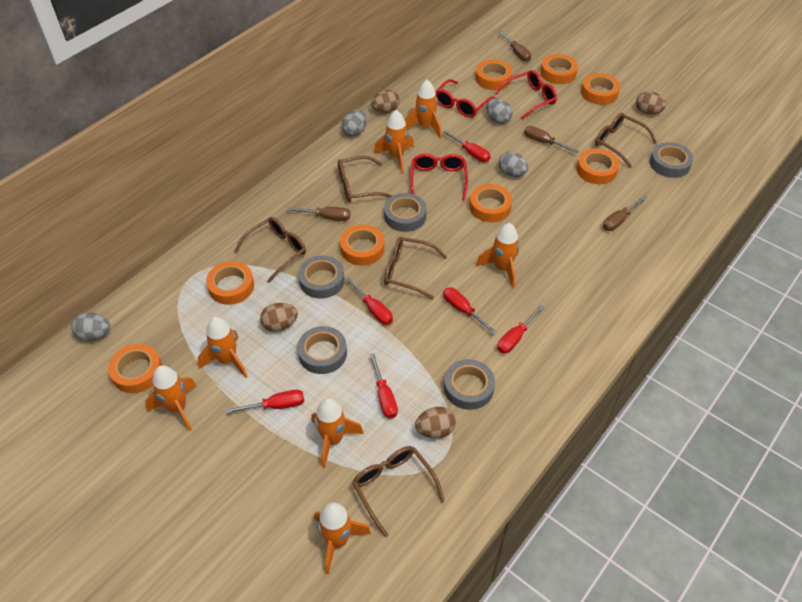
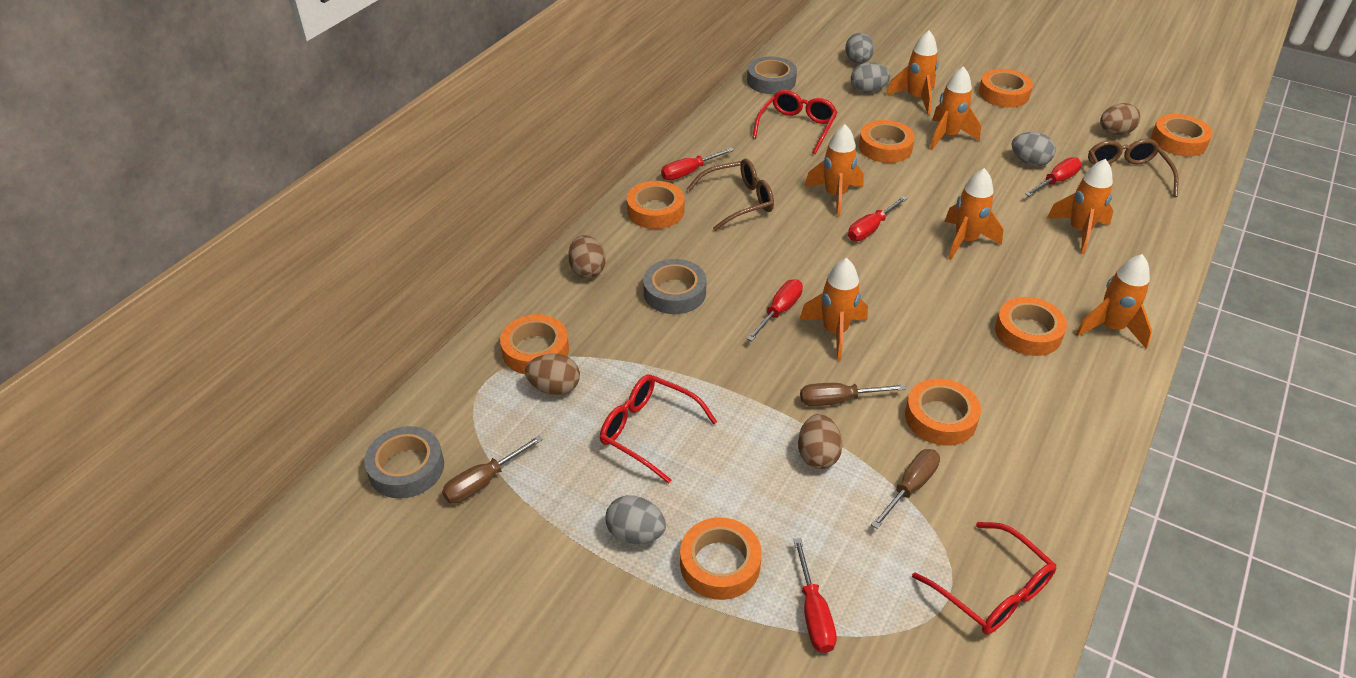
brown glasses: [234,217,306,283] [338,156,393,202] [352,446,445,537] [384,237,447,299] [595,113,657,168] = 5 -> [687,158,774,231] [1088,139,1179,199] = 2
brown screwdriver: [287,207,350,221] [499,31,531,62] [524,126,579,153] [603,196,647,231] = 4 -> [442,435,543,503] [800,383,906,406] [871,449,940,529] = 3
grey tape: [297,326,347,374] [298,255,345,299] [384,193,427,232] [444,359,495,410] [650,142,693,178] = 5 -> [364,426,444,499] [643,259,706,314] [747,57,797,94] = 3
red screwdriver: [226,390,304,413] [346,278,393,325] [370,353,398,419] [443,130,491,162] [443,287,497,334] [497,305,544,354] = 6 -> [661,147,734,180] [747,279,803,341] [793,538,837,653] [848,196,908,241] [1025,157,1082,196] = 5

